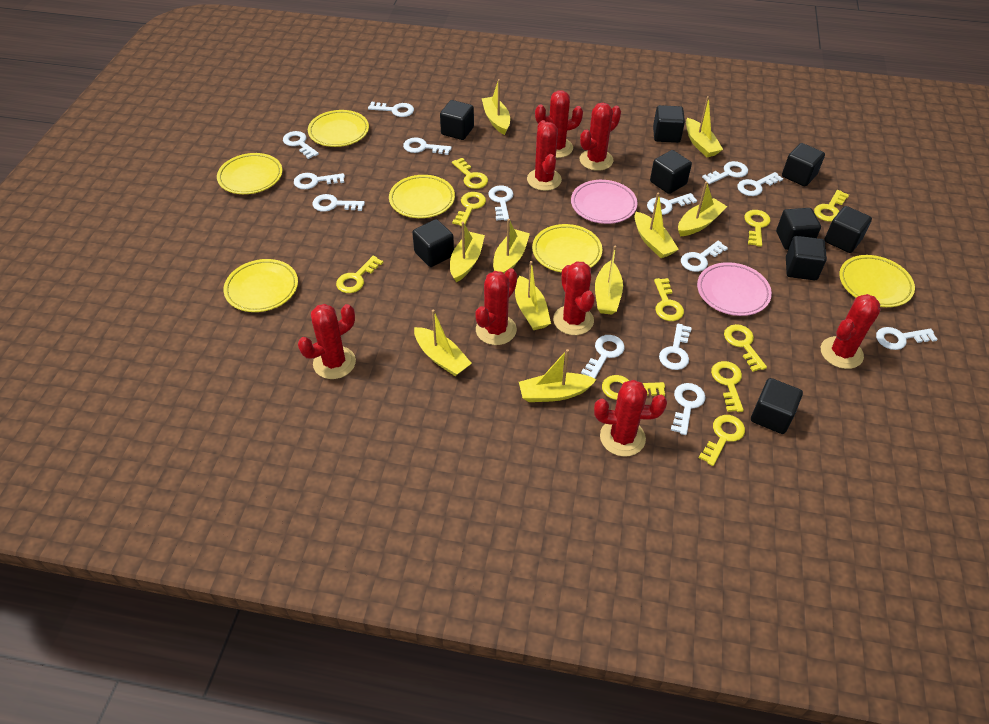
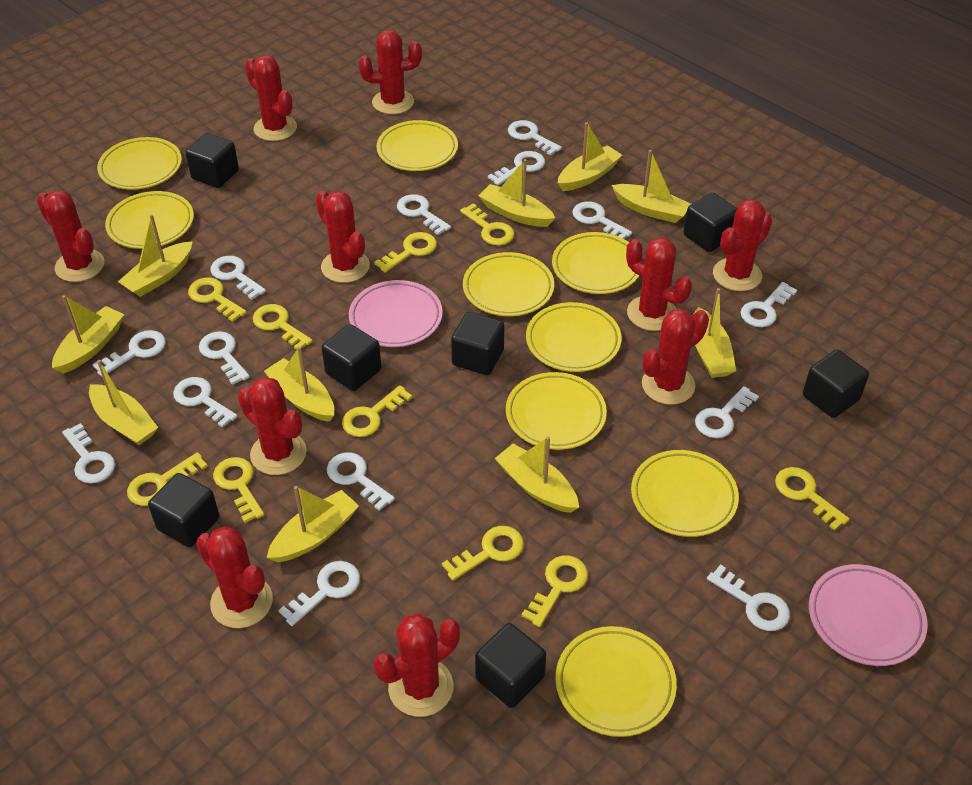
black cube: [412,219,454,267] [440,100,474,140] [650,150,692,194] [653,105,685,143] [751,378,803,434] [776,208,821,250] [782,143,825,186] [786,236,827,280] [824,206,872,253] = 9 -> [148,473,219,547] [185,133,239,188] [322,324,381,391] [451,312,504,375] [475,623,546,708] [684,193,737,252] [803,350,869,418] = 7
red cactus: [298,304,356,379] [475,268,517,345] [527,120,562,191] [535,90,583,158] [553,261,595,335] [579,103,621,171] [594,380,667,457] [821,294,881,369] = 8 -> [37,190,104,282] [196,526,273,628] [238,377,307,475] [245,55,297,141] [316,191,370,283] [359,30,422,114] [374,613,460,717] [626,237,692,331] [642,309,709,405] [713,199,772,291] = 10
yellow plate: [217,153,282,194] [224,259,298,312] [308,110,369,147] [389,175,455,218] [532,224,602,273] [839,255,915,307] = 6 -> [97,137,182,190] [105,191,194,249] [377,120,458,171] [463,252,554,316] [506,372,607,450] [526,302,621,372] [552,232,639,294] [555,626,677,737] [631,450,739,537] = 9

